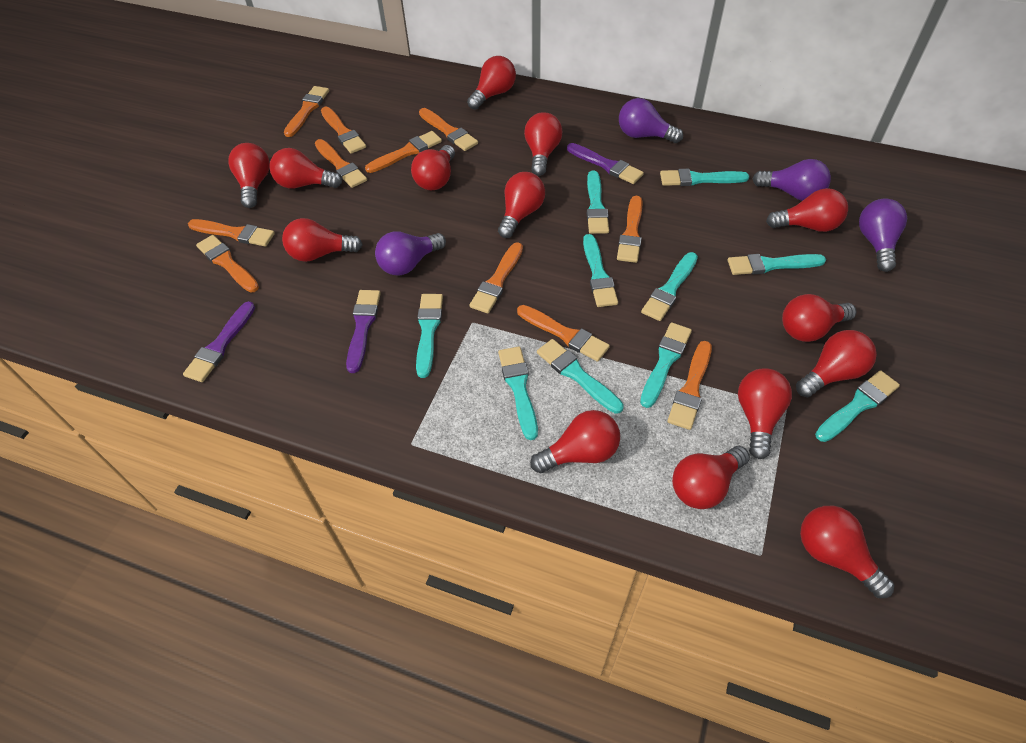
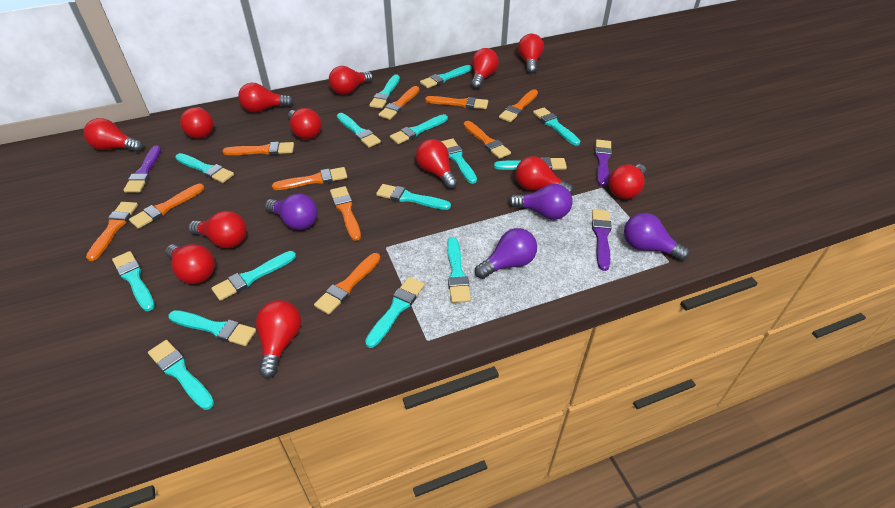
orange brush: [188,219,275,247] [196,235,259,293] [284,86,329,137] [315,139,367,188] [321,107,366,154] [365,131,442,173] [419,108,478,151] [469,242,523,313] [517,305,610,362] [617,196,642,263] [667,341,712,430] = 11 -> [86,202,138,261] [129,184,205,229] [222,142,294,155] [272,167,347,190] [314,253,380,315] [330,186,361,241] [378,86,419,120] [425,96,488,109] [464,121,511,159] [499,89,538,122] = 10
red light bulb: [228,143,270,208] [269,148,342,189] [282,218,363,262] [411,145,455,191] [467,56,516,110] [498,172,545,238] [524,112,562,176] [530,410,620,473] [672,446,750,509] [738,368,792,459] [766,188,848,232] [782,294,857,342] [796,330,877,397] [800,506,895,598] = 14 -> [83,118,143,152] [165,244,215,284] [180,107,214,139] [188,211,247,248] [238,83,294,113] [256,300,301,379] [288,108,322,139] [329,66,373,95] [416,139,458,189] [471,48,499,89] [515,156,574,195] [518,34,544,74] [608,164,646,199] = 13
turquoise brush: [416,294,443,378] [498,347,538,440] [537,339,624,414] [583,234,618,307] [587,171,609,234] [640,322,692,408] [641,252,698,321] [660,169,749,186] [728,254,826,275] [815,370,900,442] = 10 -> [112,251,155,311] [148,340,214,410] [168,310,256,346] [175,153,234,183] [211,251,296,301] [337,113,381,148] [365,277,425,348] [369,75,400,109] [376,184,451,210] [390,114,448,144] [420,65,472,88] [441,138,477,184] [447,237,471,303] [494,157,567,170] [533,108,580,146] = 15

